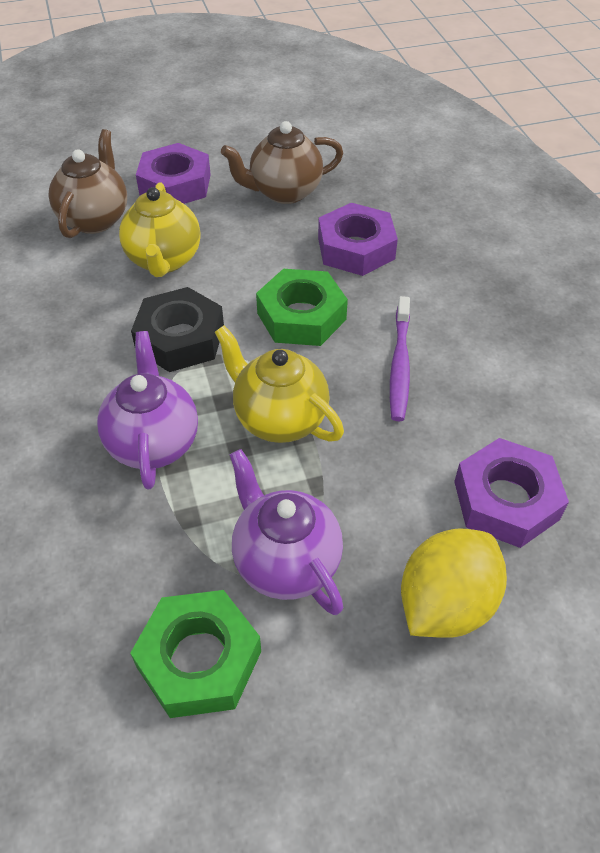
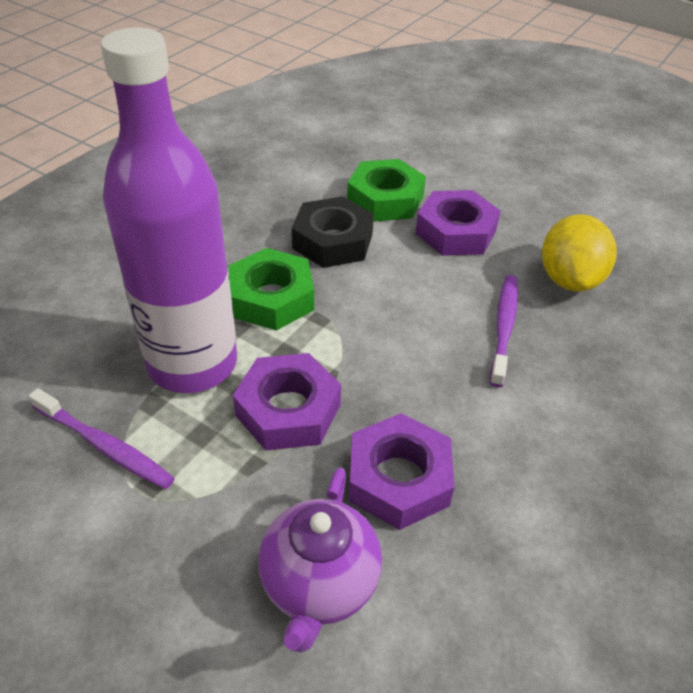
brown teapot: [49,129,127,238] [221,121,343,204] = 2 -> none = 0
purple bottle: none = 0 -> [101,27,237,393] = 1
purple teapot: [97,331,198,490] [230,449,343,615] = 2 -> [258,467,382,653] = 1
purple toothbrush: [390,296,410,421] = 1 -> [29,388,175,489] [490,275,518,387] = 2
yellow teapot: [119,182,201,277] [215,325,344,443] = 2 -> none = 0

